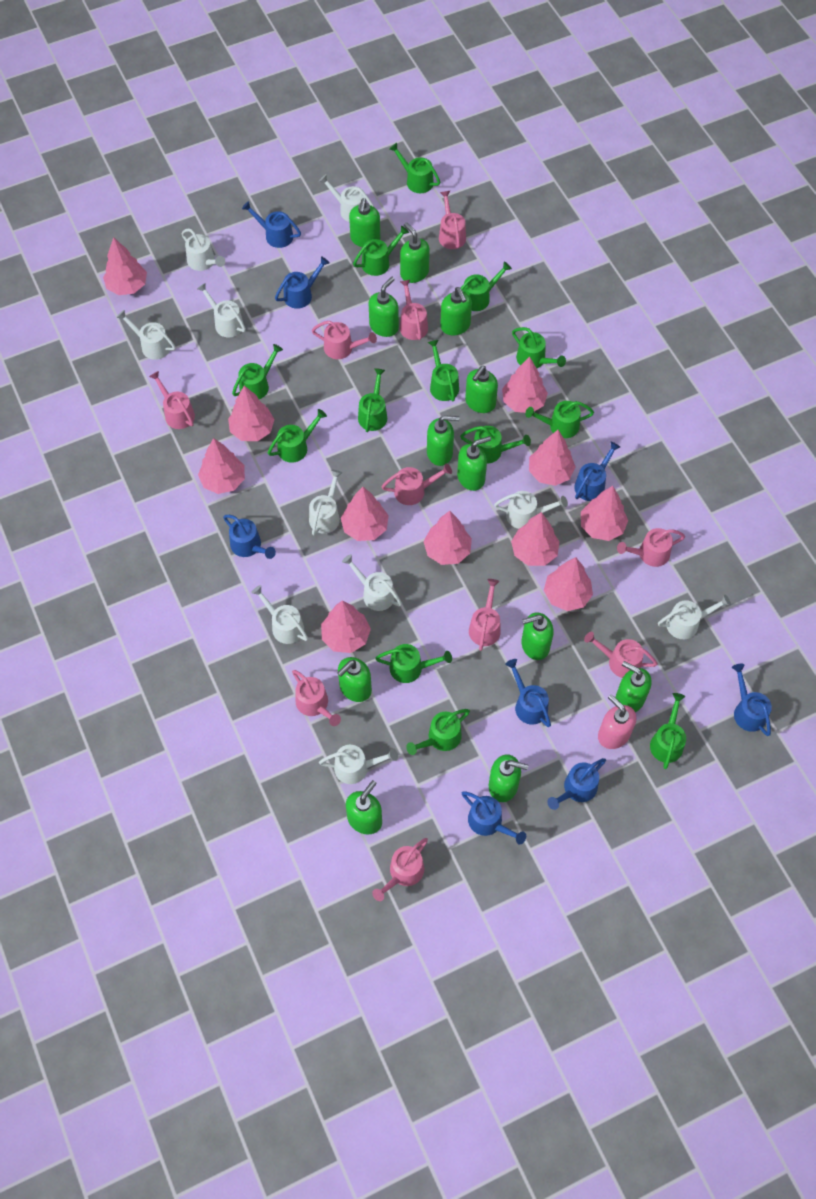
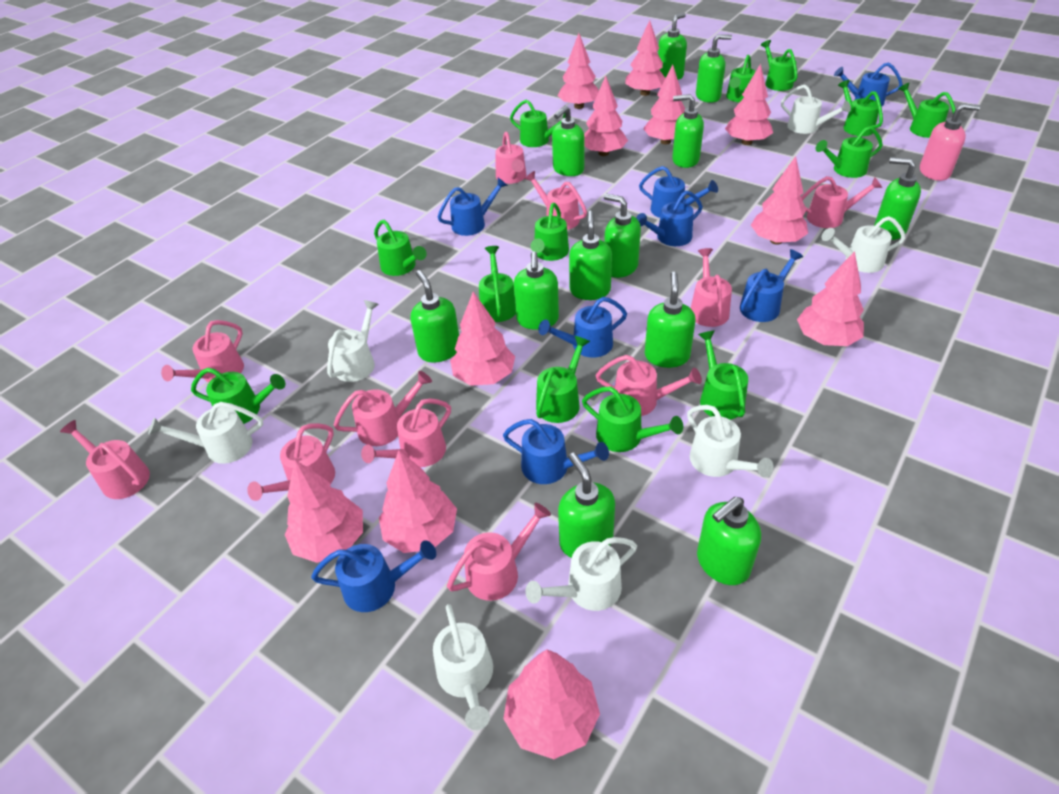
pink watering can: [149,371,195,429] [292,670,341,726] [312,321,377,359] [372,838,428,901] [381,463,452,505] [400,280,428,340] [439,191,466,249] [469,579,501,651] [584,632,658,678] [617,528,685,567] = 10 -> [60,420,150,499] [161,320,244,382] [247,423,335,501] [334,371,432,446] [361,398,451,467] [447,503,551,601] [495,132,526,184] [525,171,587,230] [595,355,702,416] [691,248,732,327] [801,176,883,228] = 11
white watering can: [117,310,176,360] [182,228,225,271] [197,283,246,337] [251,585,308,644] [309,470,342,536] [319,174,375,222] [319,745,398,784] [342,554,402,611] [494,491,568,529] [658,595,731,639] = 10 -> [148,402,263,464] [327,300,379,382] [433,604,493,730] [525,537,637,611] [687,405,774,477] [781,85,851,134] [821,216,906,273] = 7

